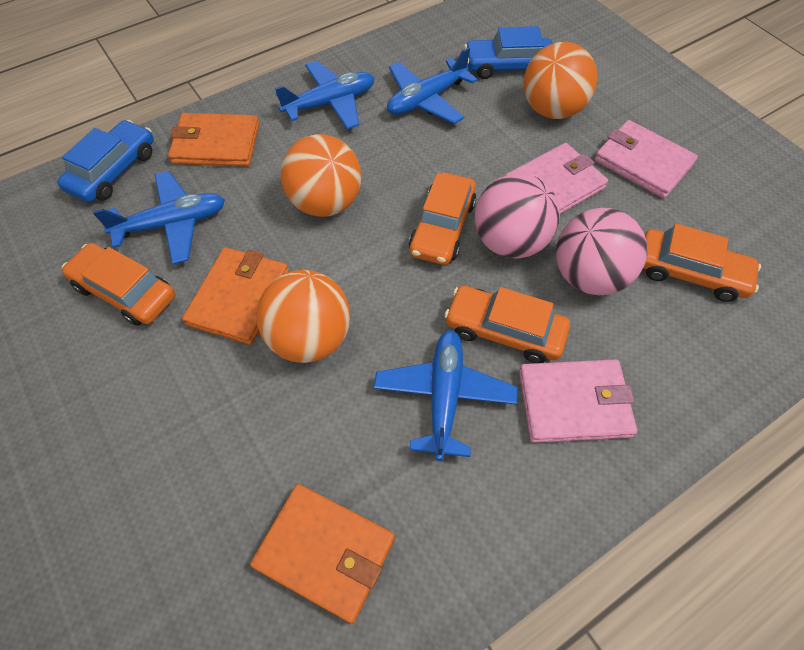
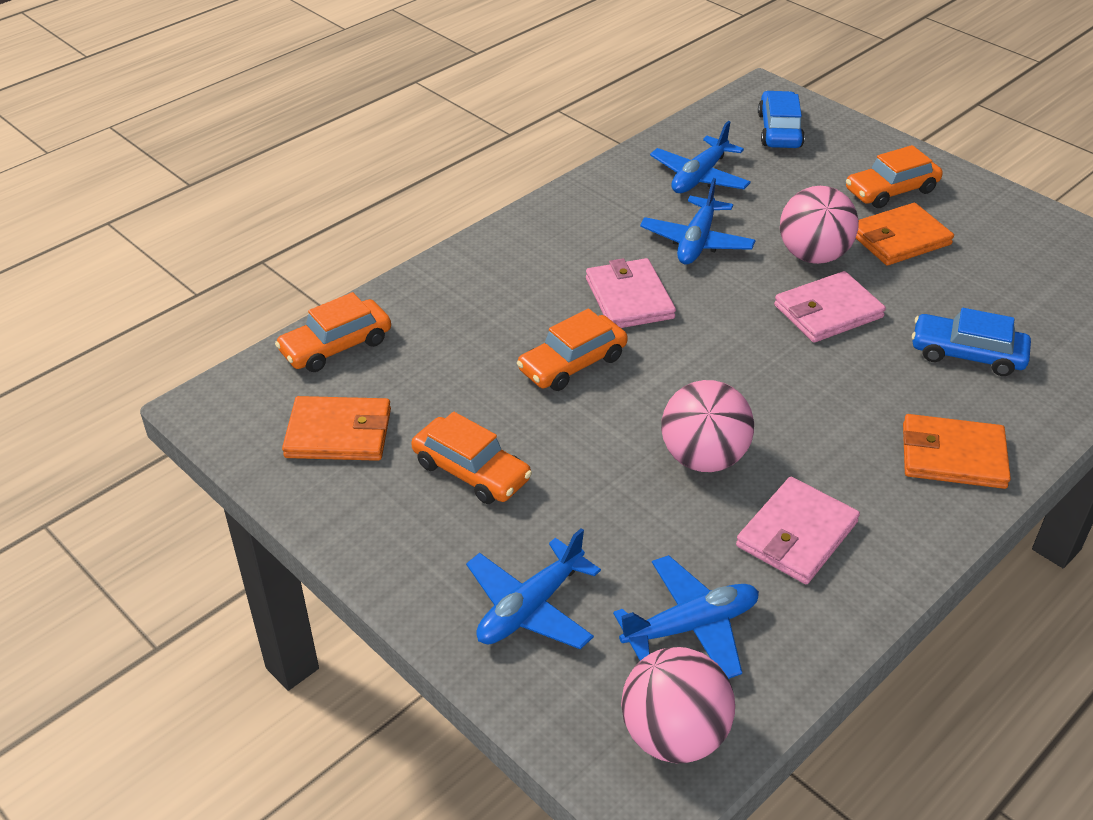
orange ball: [257,270,350,363] [280,134,361,217] [523,42,597,119] = 3 -> none = 0
pink ball: [475,173,560,259] [556,208,647,295] = 2 -> [621,647,735,763] [661,380,754,472] [780,186,859,264] = 3

